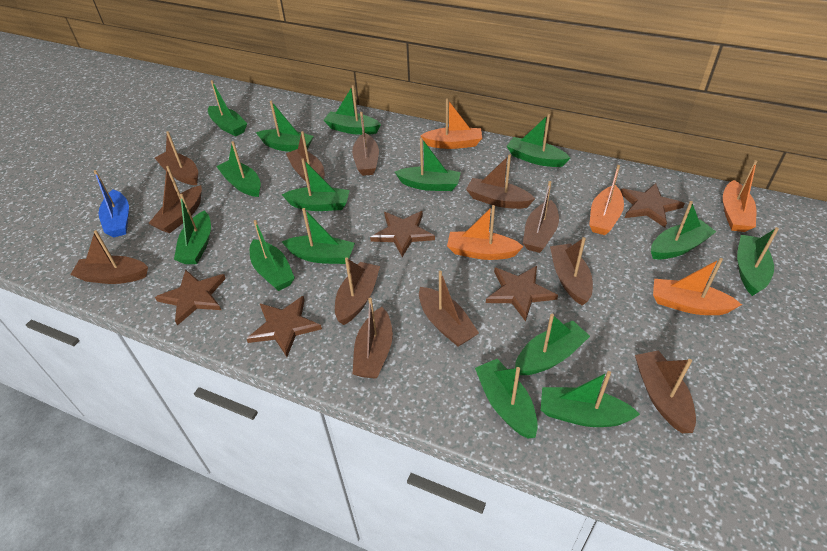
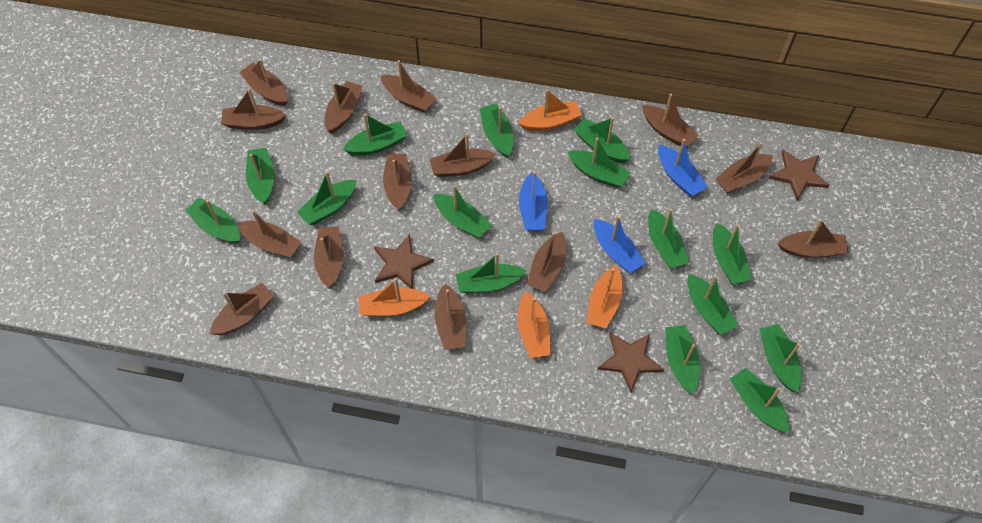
blue boat: [93,170,129,237] = 1 -> [519,171,548,231] [594,216,646,273] [658,139,707,196] = 3
brown boat: [70,230,148,284] [148,166,202,233] [155,131,198,185] [286,131,325,184] [335,258,380,325] [352,112,379,176] [353,298,393,379] [419,271,479,347] [466,154,535,209] [523,181,559,253] [550,237,593,305] [635,350,696,433] = 12 -> [210,283,274,335] [221,88,286,130] [238,210,301,258] [239,59,287,106] [314,226,344,288] [325,81,363,134] [380,60,436,113] [383,153,412,211] [430,133,496,177] [434,284,466,350] [527,232,566,292] [642,94,699,147] [715,142,773,193] [778,220,849,258] = 14
brown star: [155,270,226,325] [247,296,322,357] [370,211,435,257] [486,266,558,322] [620,183,685,227] = 5 -> [374,234,434,289] [597,333,664,392] [768,149,830,201] = 3
orange boat: [420,98,482,149] [447,205,524,260] [589,165,624,235] [653,258,742,315] [723,160,758,232] = 5 -> [358,278,431,316] [517,291,551,358] [518,89,582,131] [586,265,623,329] = 4

